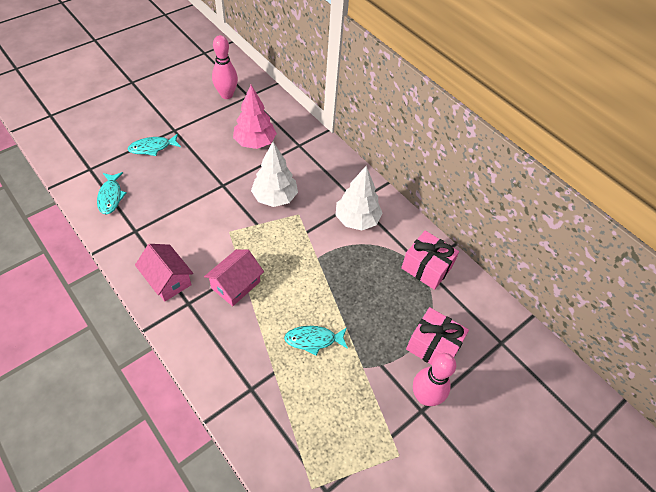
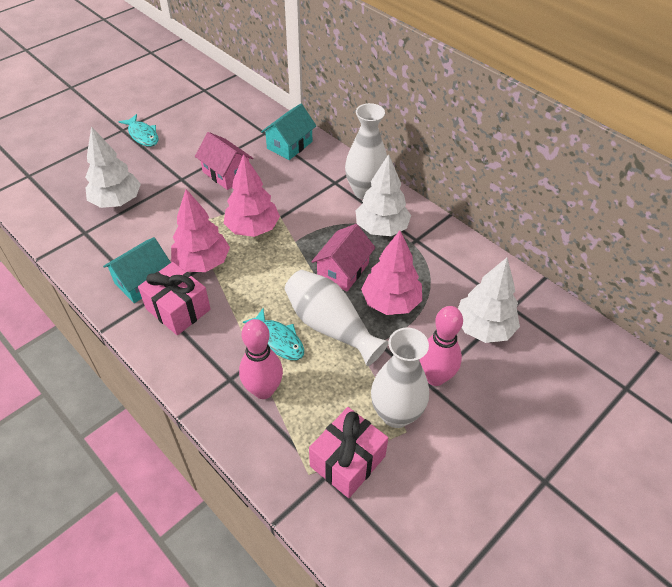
pink tree: [233,85,277,149] = 1 -> [171,189,230,272] [224,154,280,237] [361,231,422,315] = 3
turquoise fish: [97,172,127,214] [127,134,181,156] [284,326,348,356] = 3 -> [119,114,158,147] [243,308,304,360] = 2
turquoise house: none = 0 -> [103,237,171,303] [261,103,316,160] = 2
white tree: [251,142,298,207] [335,166,383,230] = 2 -> [85,126,141,208] [355,154,411,236] [458,258,520,343] = 3
white vase: none = 0 -> [285,270,389,366] [345,103,387,199] [371,328,429,428] = 3

